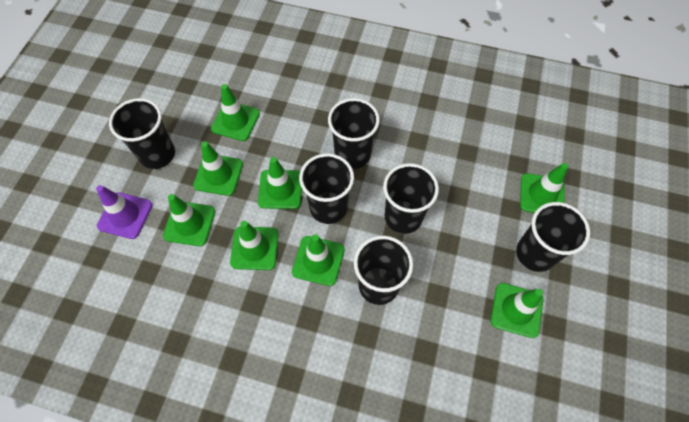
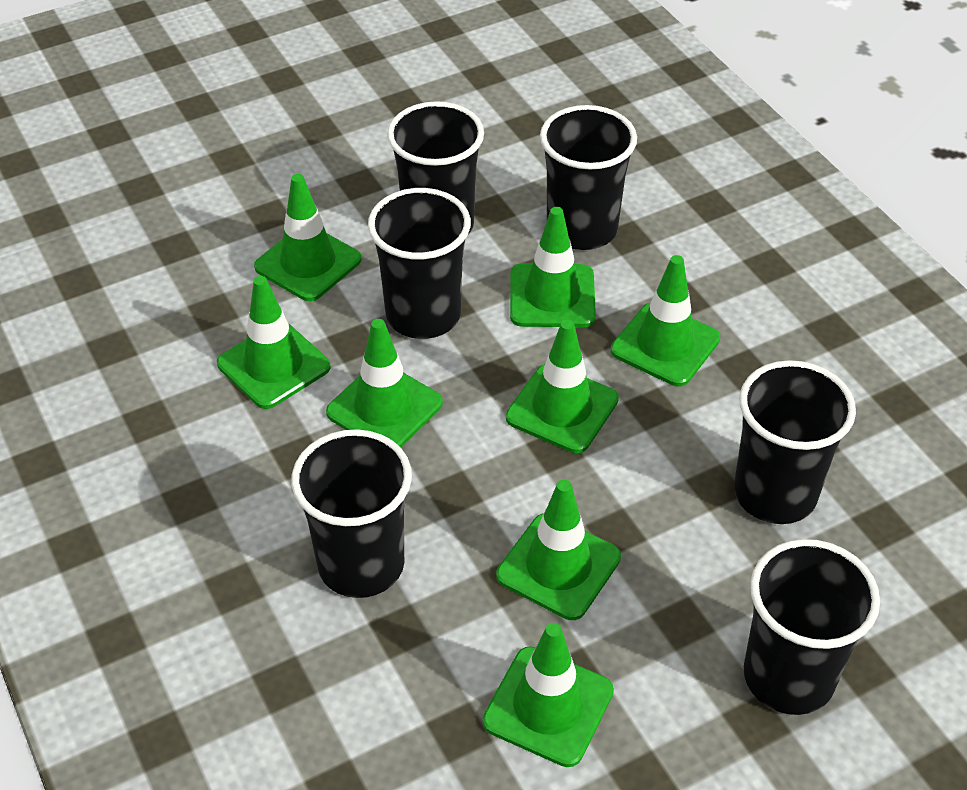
purple traffic cone: [96,185,153,239] = 1 -> none = 0

